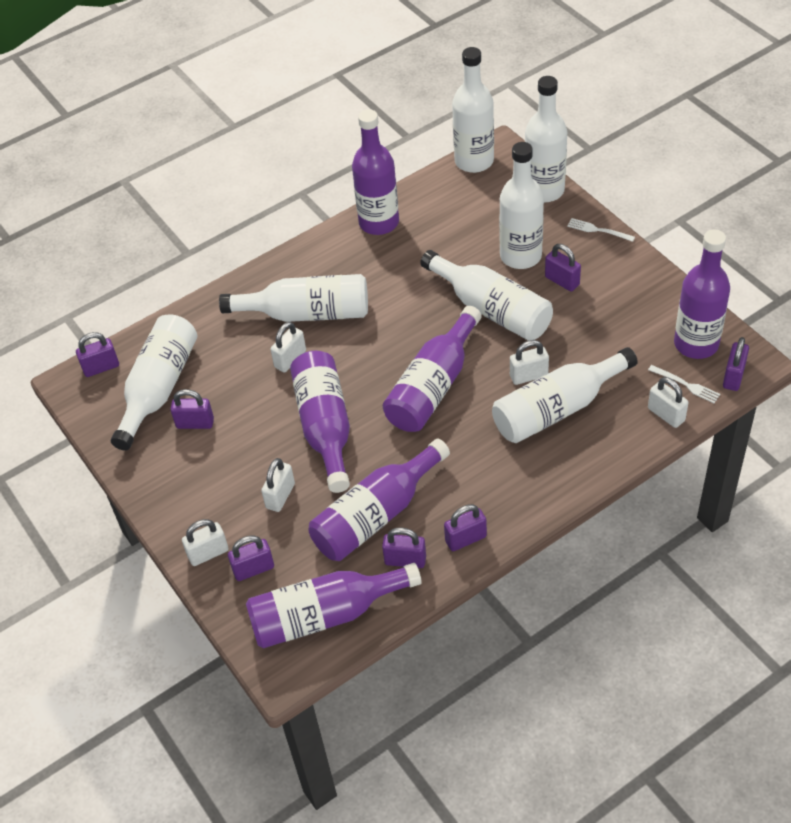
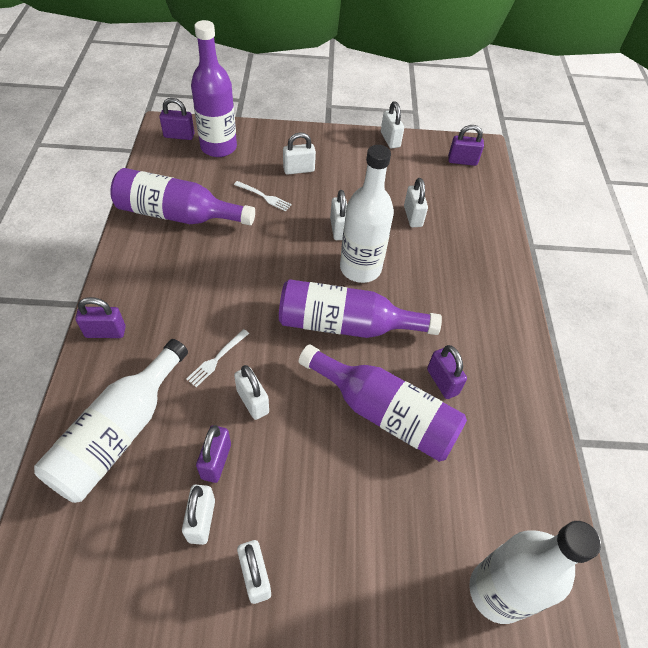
purple bottle: [246,563,422,648] [290,351,350,493] [308,439,450,561] [352,109,399,235] [383,306,482,432] [674,230,730,359] = 6 -> [110,168,255,225] [191,20,237,157] [279,279,442,338] [299,344,467,462] = 4
purple padlock: [76,332,119,377] [170,389,214,429] [228,536,274,581] [382,528,426,568] [444,504,487,551] [545,244,581,292] [723,337,749,391] = 7 -> [76,297,126,338] [160,98,194,140] [196,425,231,483] [427,345,467,399] [448,125,484,166] = 5
white bottle: [111,314,197,451] [219,274,368,322] [420,250,553,341] [452,47,494,173] [492,347,638,443] [499,142,544,269] [525,76,567,203] = 7 -> [34,339,188,503] [340,145,394,283] [469,521,601,624] = 3
white padlock: [182,519,229,566] [261,458,295,512] [270,322,306,372] [510,340,549,385] [648,377,689,428] = 5 -> [182,485,215,545] [234,365,269,420] [237,540,271,604] [283,132,316,175] [330,190,347,240] [381,101,404,149] [404,178,428,227] = 7

